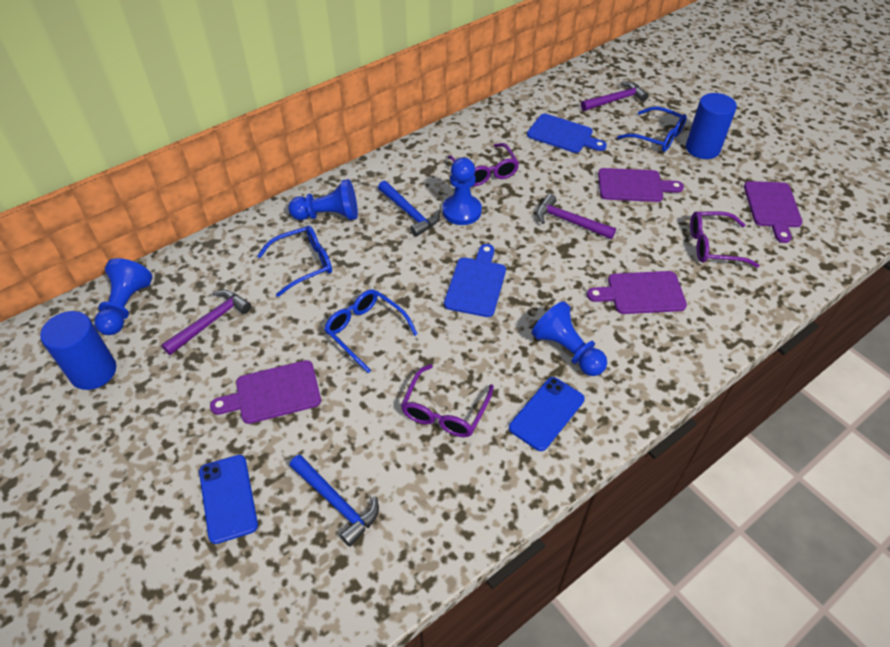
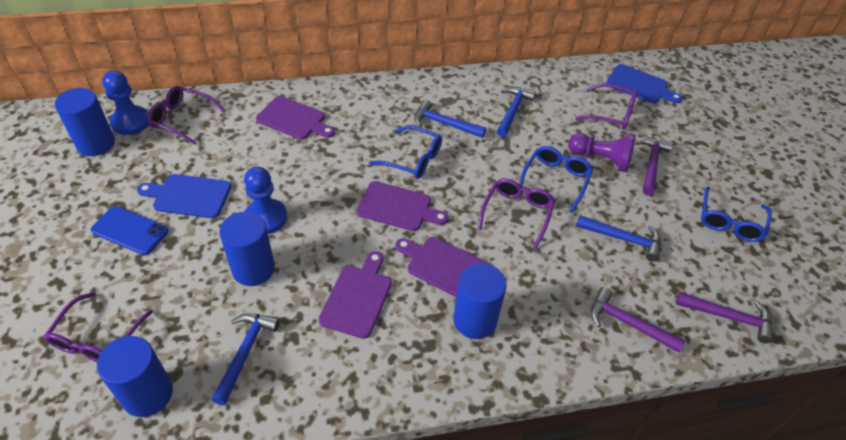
blue cylinder: [40,311,116,390] [686,93,737,159] = 2 -> [55,88,115,156] [97,336,173,417] [219,211,275,286] [453,263,507,339] = 4
blue hammer: [289,455,379,547] [378,181,440,237] = 2 -> [211,313,280,405] [414,100,486,138] [497,87,536,137] [576,215,661,262] = 4
blue pawn: [94,258,152,335] [288,179,358,220] [442,157,482,225] [532,301,607,376] = 4 -> [102,70,149,135] [244,167,287,234] = 2
blue phone: [199,455,258,544] [509,377,585,451] = 2 -> [91,206,169,255] = 1
purple glasses: [401,364,494,437] [448,143,519,186] [690,211,760,268] = 3 -> [44,292,153,362] [147,86,225,145] [478,179,555,249] [575,83,637,130] = 4
purple pawn: none = 0 -> [568,133,635,172] = 1

